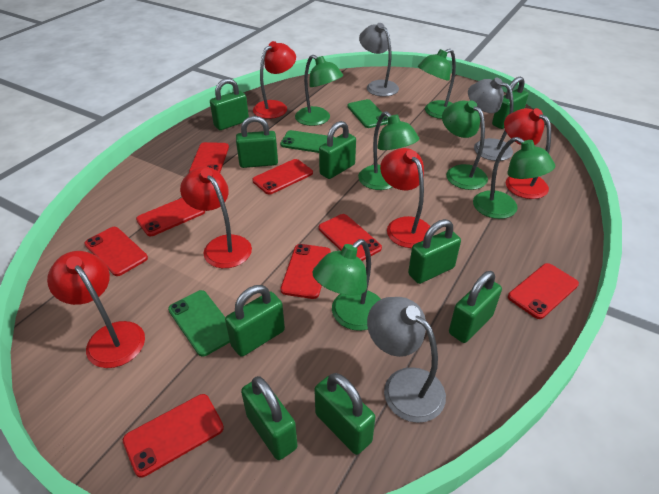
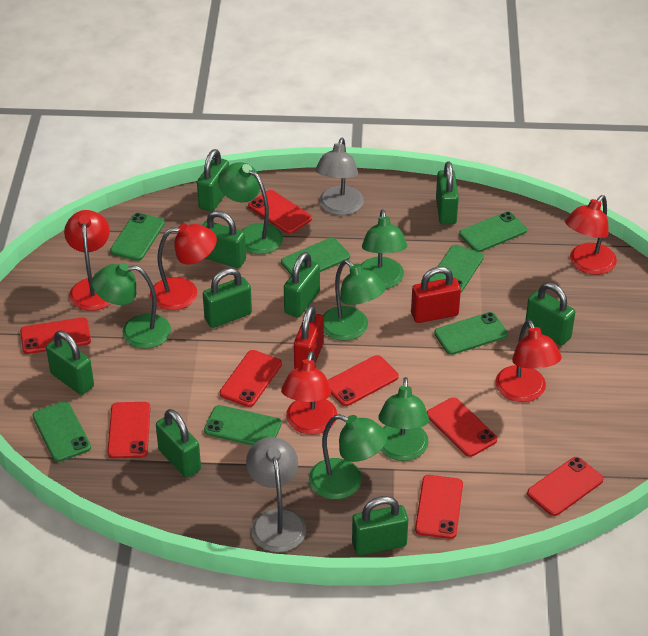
green phone: [168,290,230,357] [280,130,336,153] [347,99,388,128] = 3 -> [33,401,91,462] [110,213,165,261] [204,405,281,446] [281,238,350,275] [428,245,484,293] [434,312,508,355] [459,211,527,252] = 7
grey lamp: [359,23,399,97] [367,297,446,423] [468,77,514,161] = 3 -> [246,437,306,552] [315,138,364,215] = 2
red padlock: none = 0 -> [294,305,324,369] [411,267,461,323] = 2

